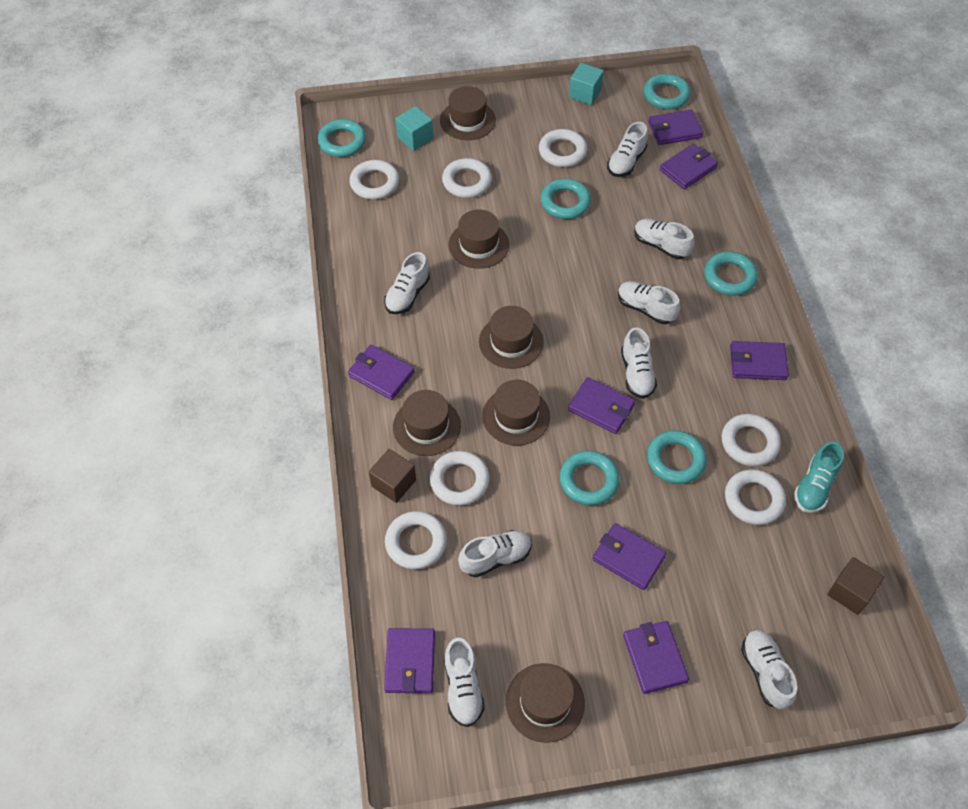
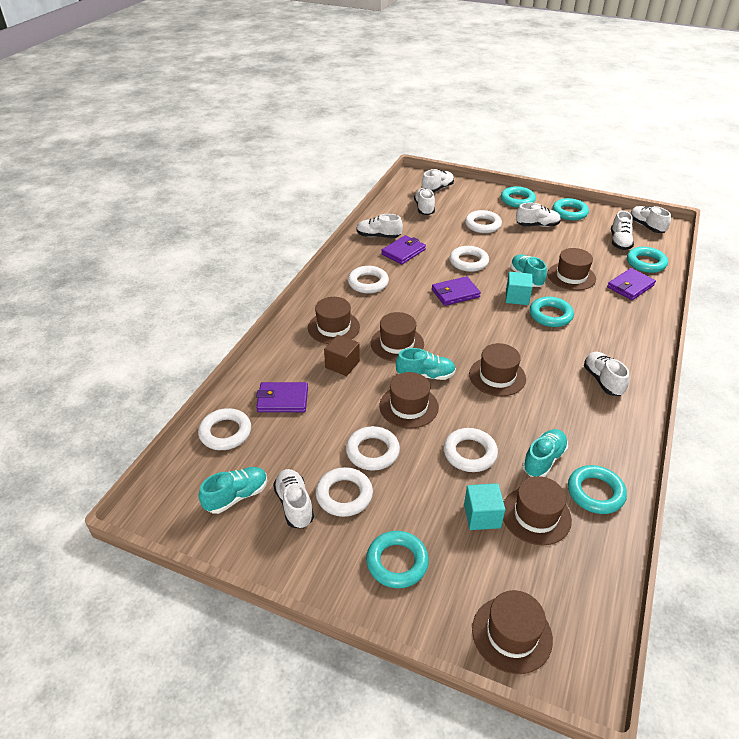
brown cube: [369,449,416,503] [827,557,884,615] = 2 -> [324,335,360,376] = 1
brown hat: [393,390,461,456] [440,86,496,140] [449,209,509,269] [479,306,544,369] [483,380,550,446] [506,663,585,743] = 6 -> [308,297,360,344] [371,312,424,362] [380,372,439,428] [469,343,526,396] [472,590,553,674] [503,476,572,545] [548,248,596,291] = 7
purple wallet: [348,345,415,400] [384,628,435,693] [568,377,635,434] [592,523,666,590] [623,621,689,694] [648,110,703,145] [660,144,718,189] [730,341,789,380] = 8 -> [256,382,308,412] [381,235,426,264] [432,276,481,306] [607,268,656,300] = 4
turquoise shoe: [794,442,844,513] = 1 -> [199,467,268,514] [396,348,456,380] [510,254,547,287] [522,429,568,477] = 4

